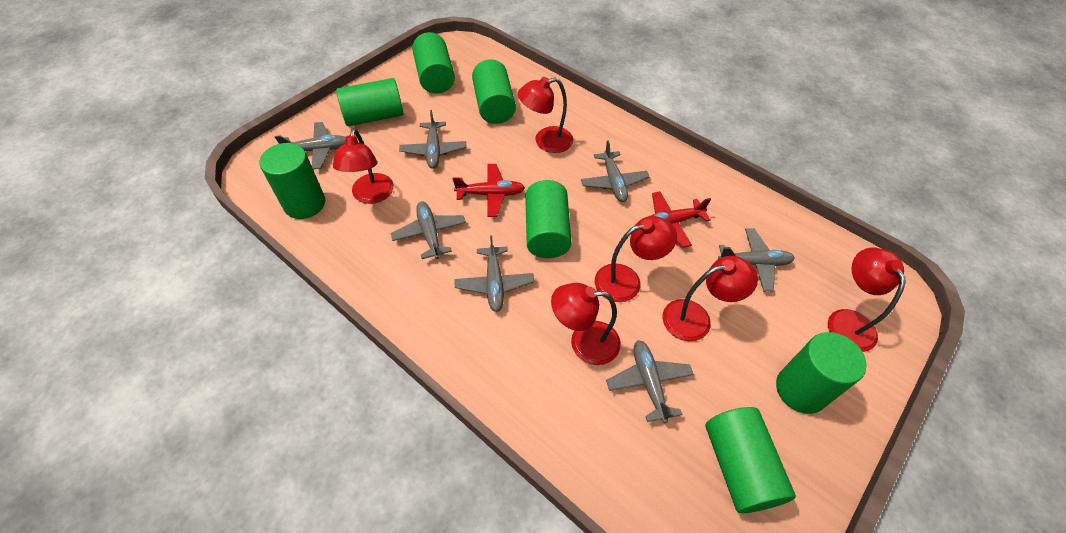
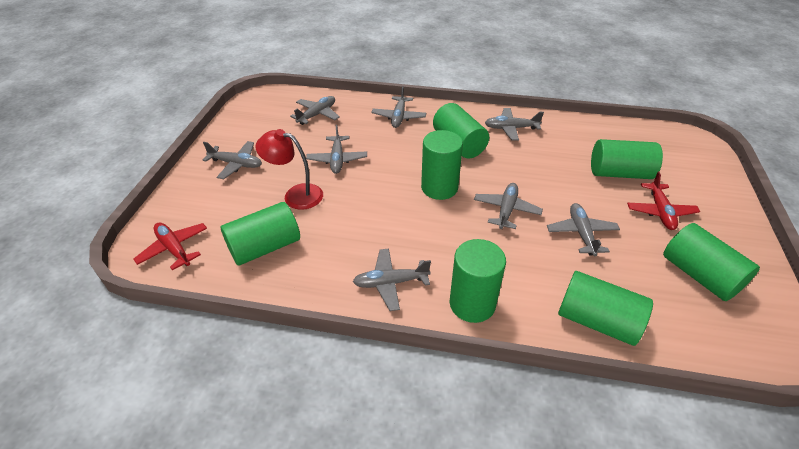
grey plane: [275,122,345,169] [391,201,466,259] [399,110,467,168] [454,235,534,312] [581,140,649,202] [606,340,694,423] [718,229,794,292] = 7 -> [203,141,262,179] [290,96,340,125] [306,125,367,174] [353,249,431,311] [371,86,426,128] [474,183,543,229] [485,108,544,141] [547,203,620,256] = 8
red lamp: [333,128,394,204] [518,77,573,153] [551,283,621,365] [595,216,677,302] [662,256,758,341] [828,247,906,352] = 6 -> [255,129,323,210] = 1

